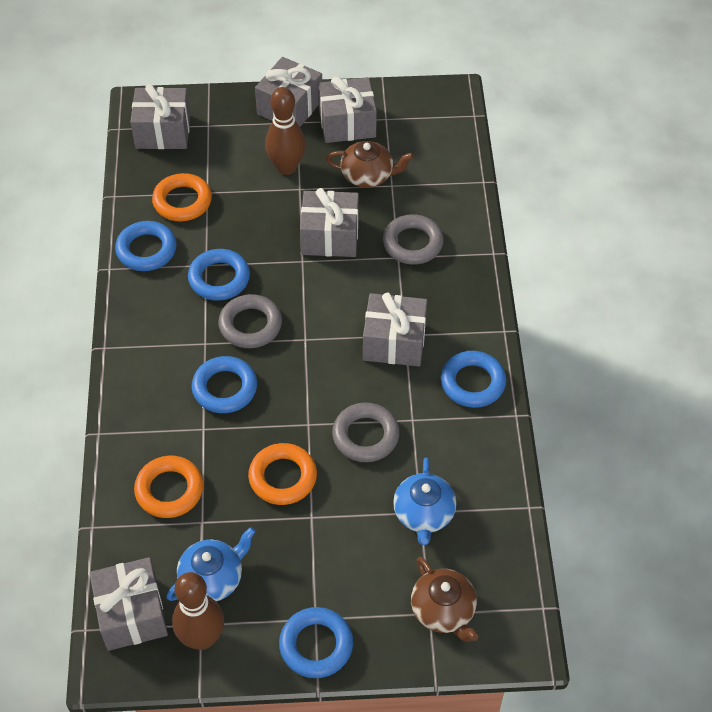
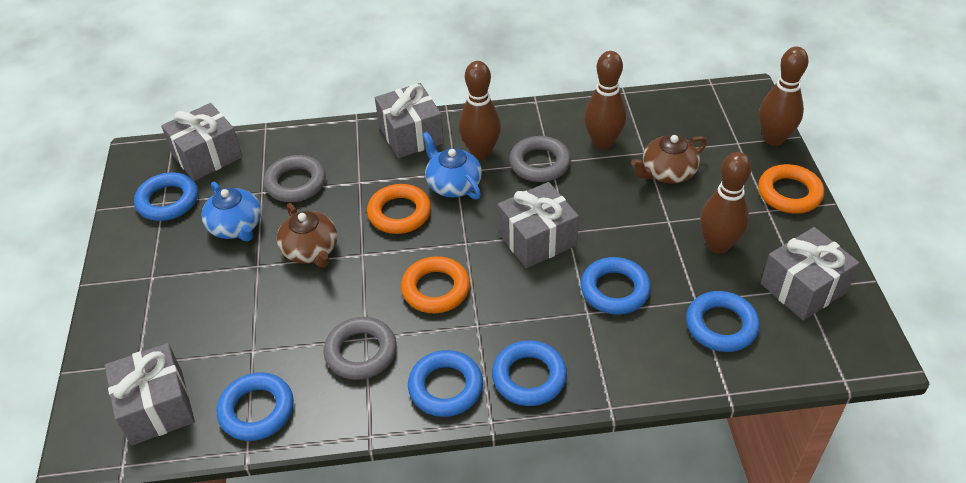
blue ring: [115,221,176,271] [188,249,250,301] [191,356,257,413] [279,607,353,678] [441,351,506,408] = 5 -> [134,172,198,221] [217,372,294,441] [408,350,483,417] [492,340,567,406] [581,257,651,315] [686,291,760,352] = 6
brown bowling pin: [172,572,224,650] [265,87,306,175] = 2 -> [459,61,501,159] [584,51,627,149] [700,152,752,254] [759,47,809,146] = 4
grey gift: [90,557,168,651] [130,84,190,149] [255,57,322,127] [300,188,359,257] [318,77,377,143] [363,293,427,366] = 6 -> [105,343,195,445] [161,103,243,181] [375,83,444,158] [498,182,579,268] [761,227,859,321] = 5

